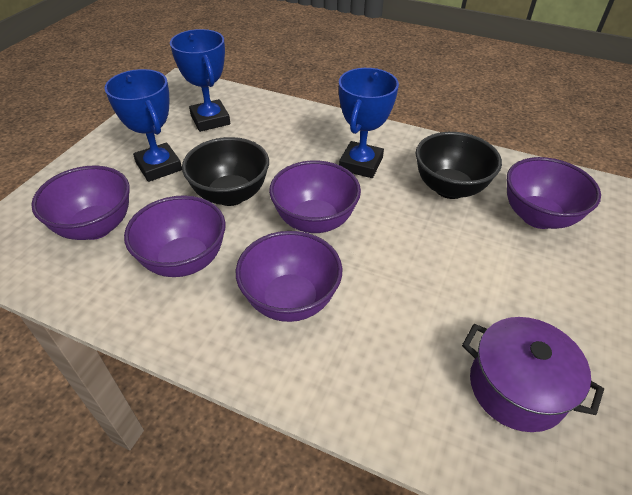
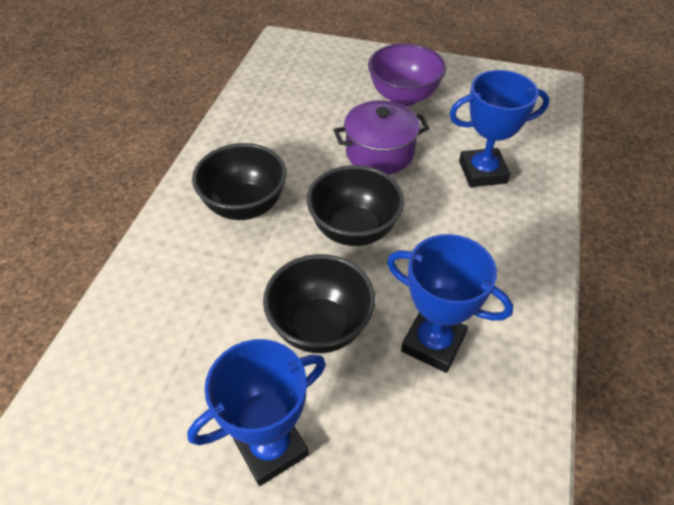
black bowl: [182,137,269,206] [416,132,502,199] = 2 -> [192,143,287,220] [263,254,375,353] [307,165,404,246] = 3
purple bowl: [31,166,130,240] [124,195,226,277] [236,231,342,322] [269,160,361,233] [507,157,601,229] = 5 -> [368,43,446,106] = 1

